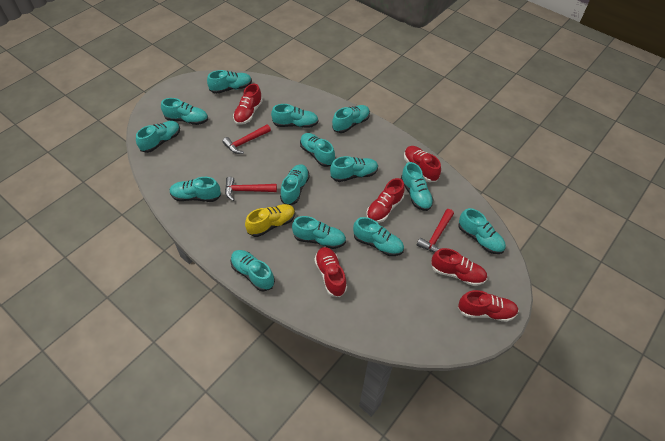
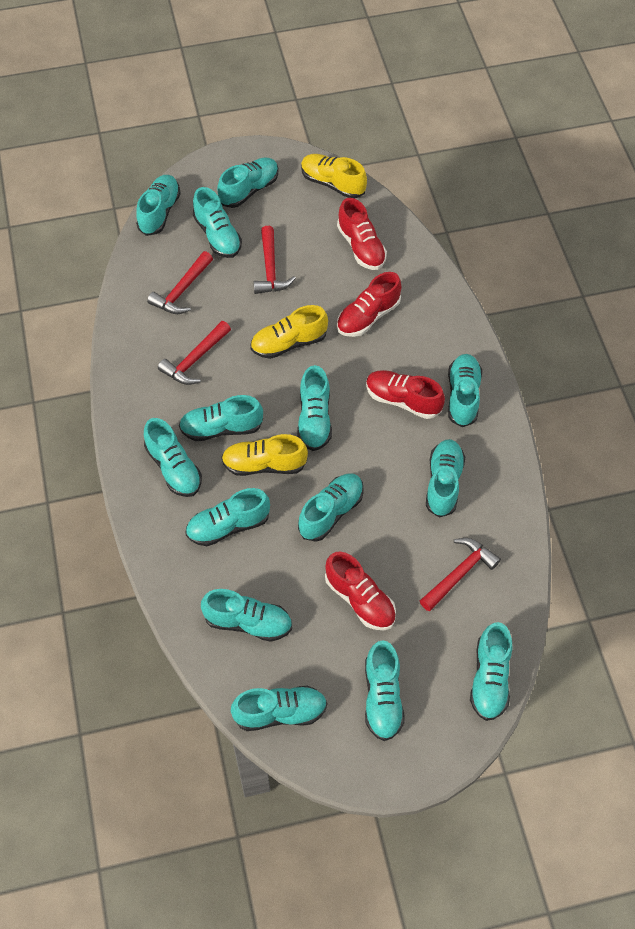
red hammer: [222,124,271,154] [225,177,277,201] [417,209,454,253] = 3 -> [147,251,213,314] [158,321,231,385] [254,226,296,294] [420,538,501,611] = 4
red shoe: [233,84,263,125] [314,247,347,297] [366,178,405,223] [404,146,441,182] [431,248,487,286] [458,290,518,322] = 6 -> [325,552,396,630] [337,198,387,270] [337,272,402,337] [366,370,445,419] = 4
yellow shoe: [245,204,295,237] = 1 -> [221,434,308,476] [250,305,328,359] [301,154,367,198] = 3

